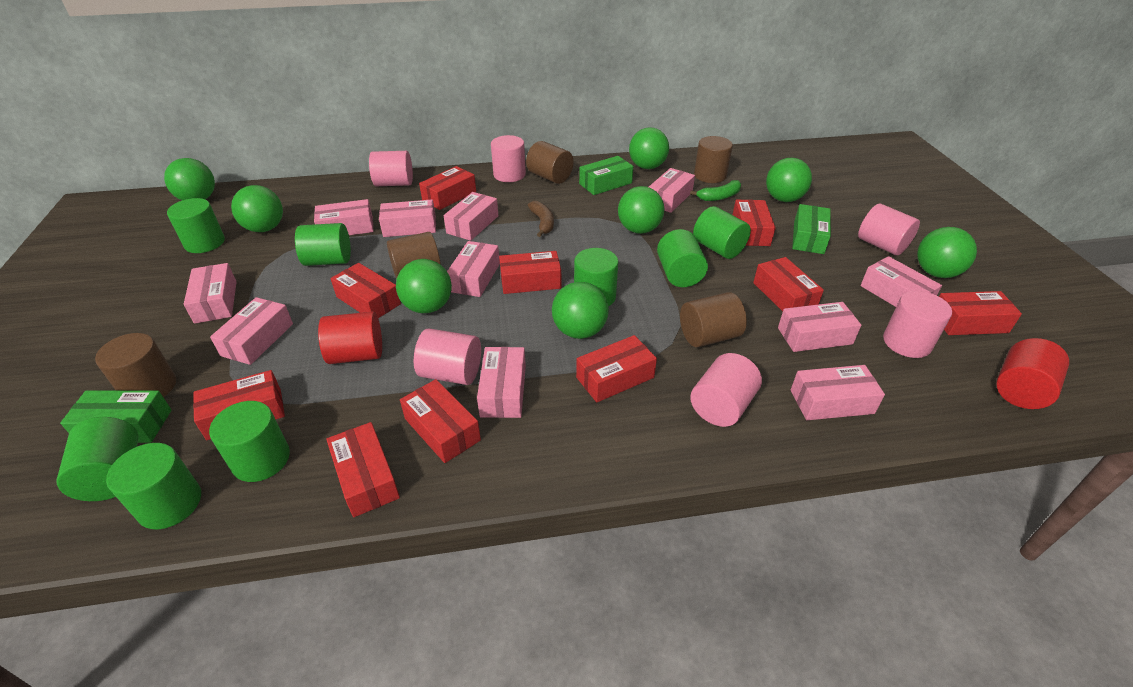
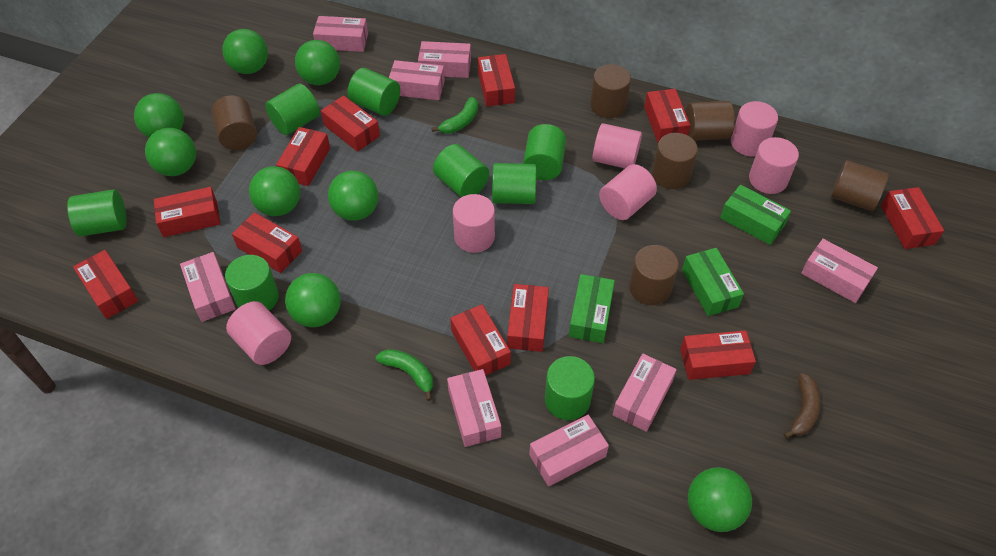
brown cylinder: [95,333,176,397] [387,232,441,279] [526,141,574,184] [680,292,747,347] [694,136,733,183] = 5 -> [211,95,257,150] [590,64,631,118] [629,245,679,305] [652,133,698,189] [685,101,735,141] [831,160,889,211] = 6
green banana: [690,180,741,201] = 1 -> [376,349,433,401] [431,97,478,134] = 2
pink box: [184,263,237,324] [210,297,293,365] [314,199,374,235] [379,199,436,237] [444,192,498,241] [447,241,500,297] [477,347,526,418] [649,168,695,213] [778,302,861,352] [791,365,885,420] [861,256,942,307] = 11 -> [180,252,236,322] [313,16,368,52] [389,60,445,100] [418,41,471,78] [447,369,501,447] [529,414,609,487] [613,354,677,432] [801,239,878,303] = 8
red box: [193,370,285,440] [326,422,400,517] [330,263,401,318] [400,379,481,463] [419,166,476,210] [499,251,561,294] [576,335,657,402] [733,200,775,246] [753,257,824,311] [939,291,1022,335] = 10 -> [73,250,138,319] [154,187,220,237] [232,212,302,273] [276,127,330,186] [321,95,380,152] [450,304,511,376] [478,54,515,107] [507,284,549,352] [644,89,690,142] [680,330,756,380] [881,187,944,249] = 11
red cylinder: [318,311,382,364] [996,338,1069,409] = 2 -> none = 0

